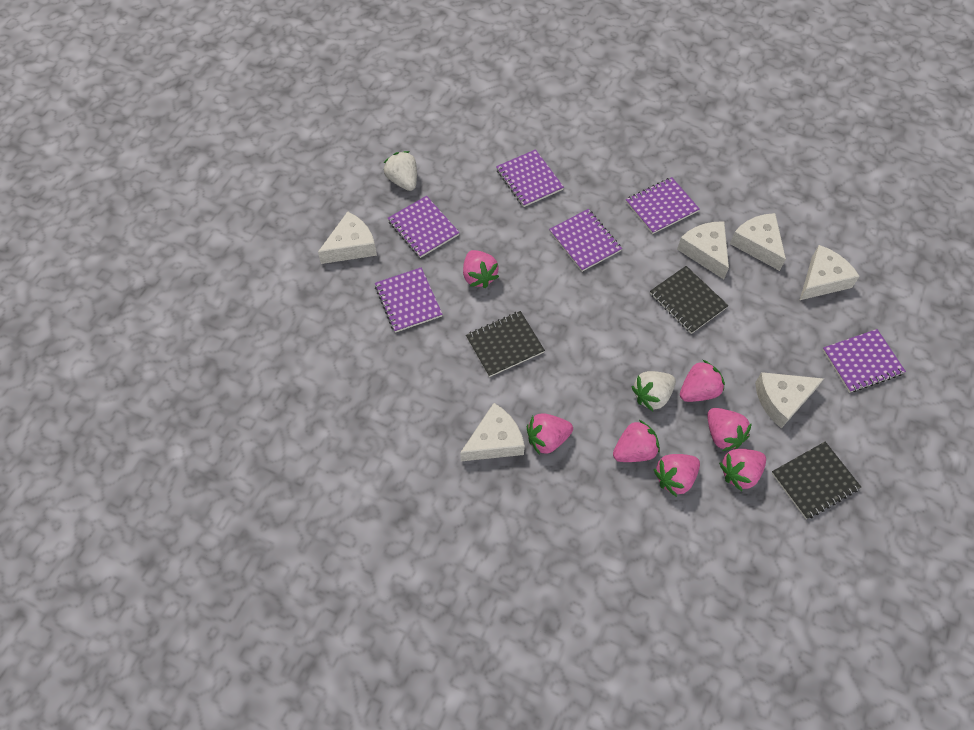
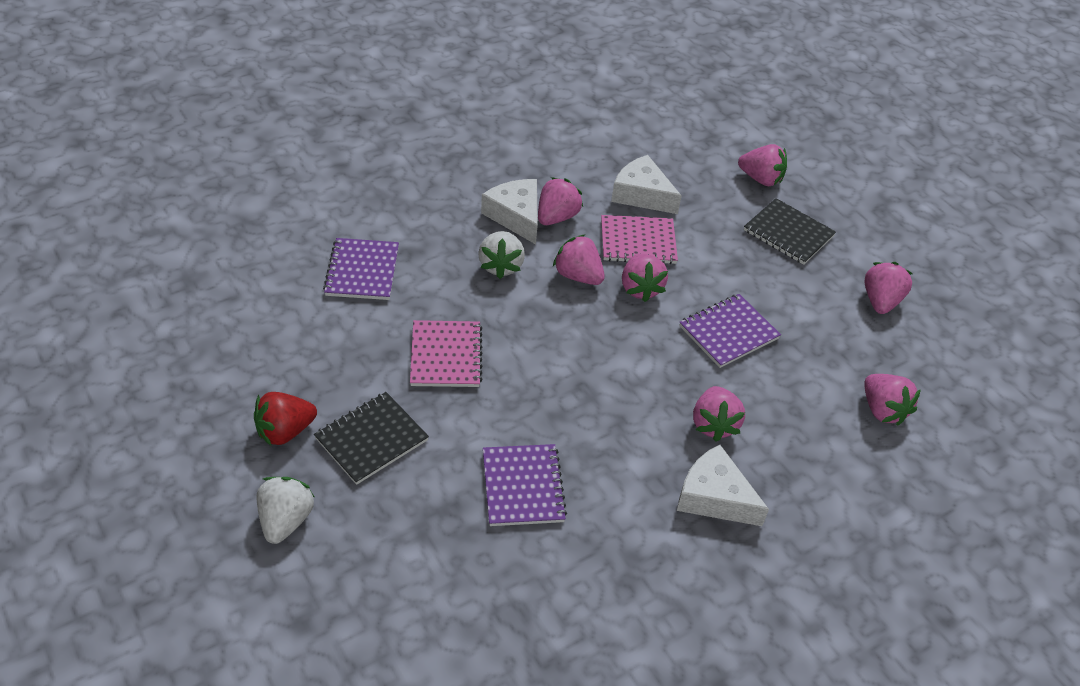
black notebook: [466,311,545,377] [650,266,729,334] [772,442,861,519] = 3 -> [314,392,429,485] [744,198,836,265] = 2
pink notebook: none = 0 -> [410,320,482,387] [601,215,678,264] = 2
purple notebook: [375,267,443,333] [388,196,460,258] [496,150,564,207] [549,209,622,272] [626,177,700,234] [822,329,906,393] = 6 -> [323,238,399,300] [483,444,567,526] [679,294,781,368] = 3
red strawberry: none = 0 -> [254,392,317,447] = 1
white cheese: [318,212,377,264] [460,403,525,461] [677,221,729,279] [730,213,786,271] [755,372,824,428] [800,245,860,300] = 6 -> [481,179,538,244] [611,155,682,214] [677,445,769,526] = 3

